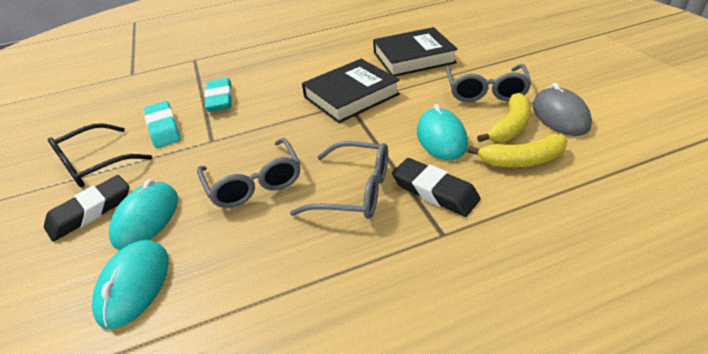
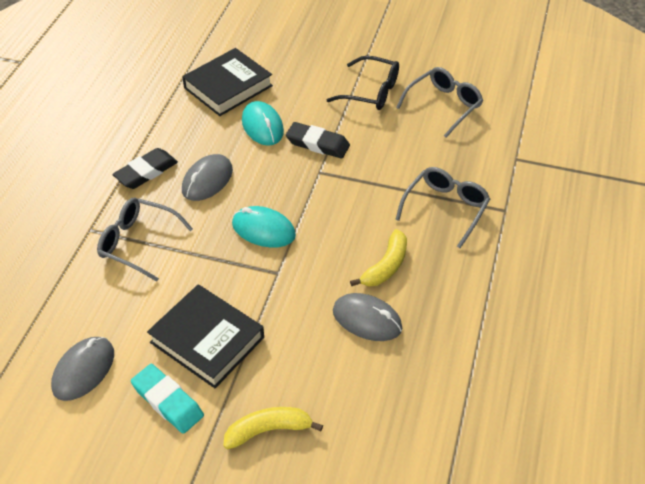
grey mouse: [533,83,592,136] = 1 -> [51,337,114,401] [182,154,233,201] [333,293,402,341] = 3
turquoise eraser: [144,101,180,148] [204,78,232,112] = 2 -> [131,364,204,434] = 1
turquoise mouse: [92,240,169,329] [109,179,178,250] [417,104,468,160] = 3 -> [232,206,296,248] [242,101,284,146] = 2

